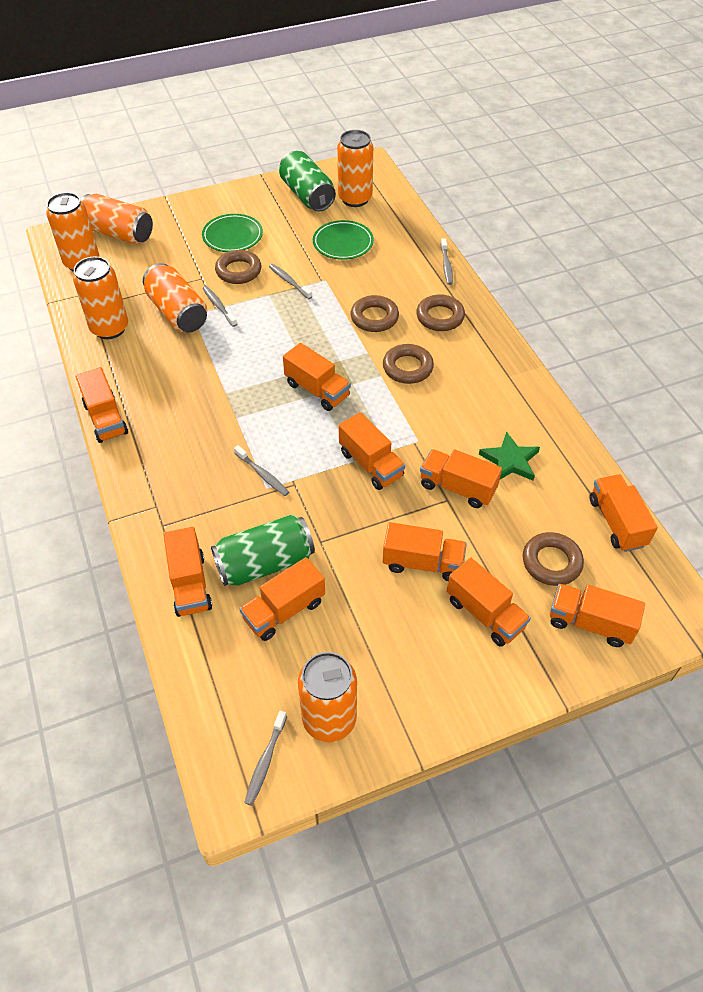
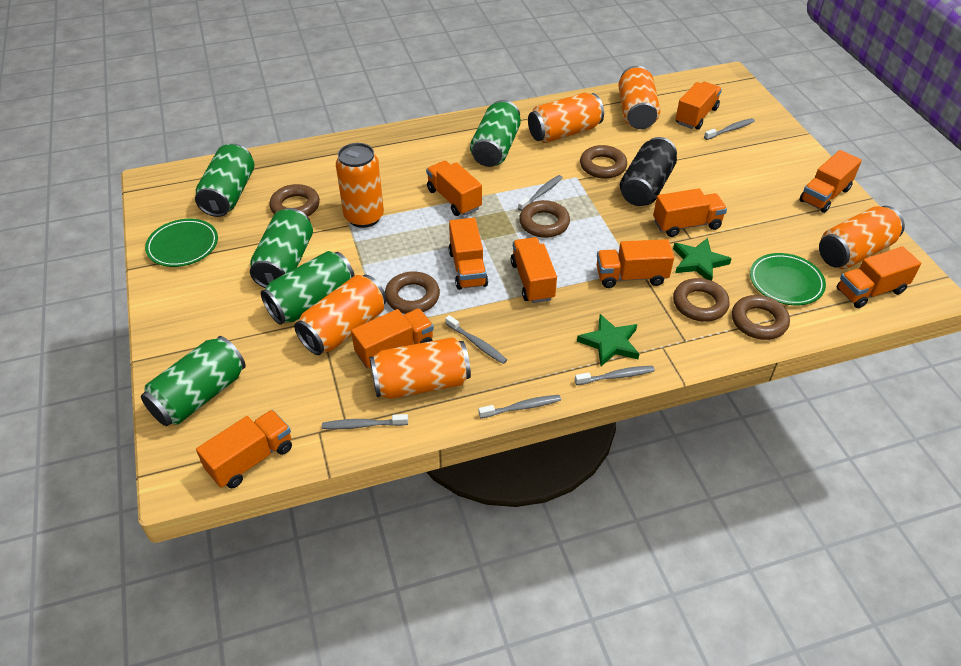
black can: none = 0 -> [620,137,677,206] = 1
brown ring: [215,250,261,284] [350,295,399,332] [383,344,434,384] [416,294,465,331] [523,532,584,586] = 5 -> [269,184,320,216] [385,271,440,314] [519,200,570,238] [580,145,627,179] [673,278,730,322] [732,295,790,340] = 6
green can: [211,515,315,586] [279,151,336,211] = 2 -> [141,336,246,426] [195,144,254,217] [250,208,313,288] [261,251,355,325] [470,100,521,167] = 5
green star: [479,431,540,481] = 1 -> [577,314,639,366] [673,238,732,281] = 2
grey toothbrush: [202,286,237,327] [234,445,289,496] [244,711,287,806] [269,264,312,299] [441,238,453,285] = 5 -> [322,414,408,429] [445,315,507,364] [479,395,561,419] [518,175,563,211] [575,366,655,385] [704,118,755,140] = 6

